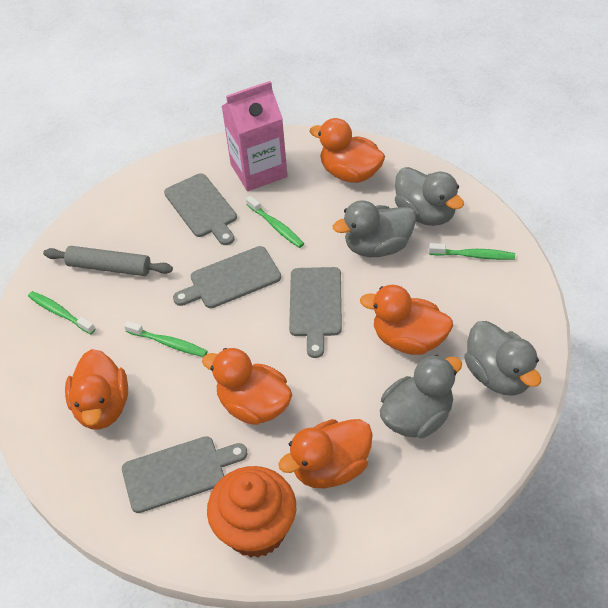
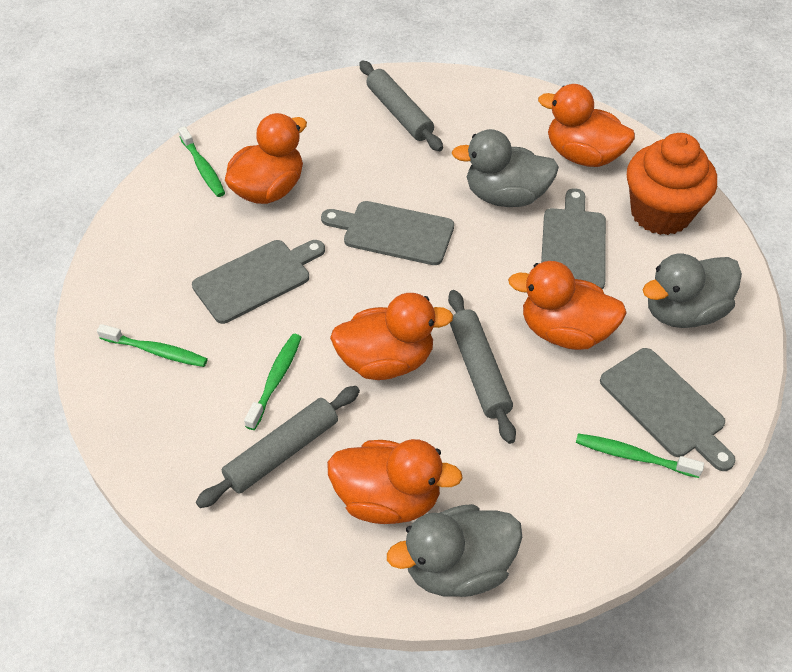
grey duck: [333,200,416,257] [380,355,462,438] [395,167,464,226] [464,321,541,396] = 4 -> [387,504,522,597] [452,129,559,207] [643,254,742,328] = 3
grey rolling pin: [43,246,173,276] = 1 -> [196,386,360,508] [359,60,443,152] [448,290,516,444] = 3
pink carton: [222,81,288,191] = 1 -> none = 0

